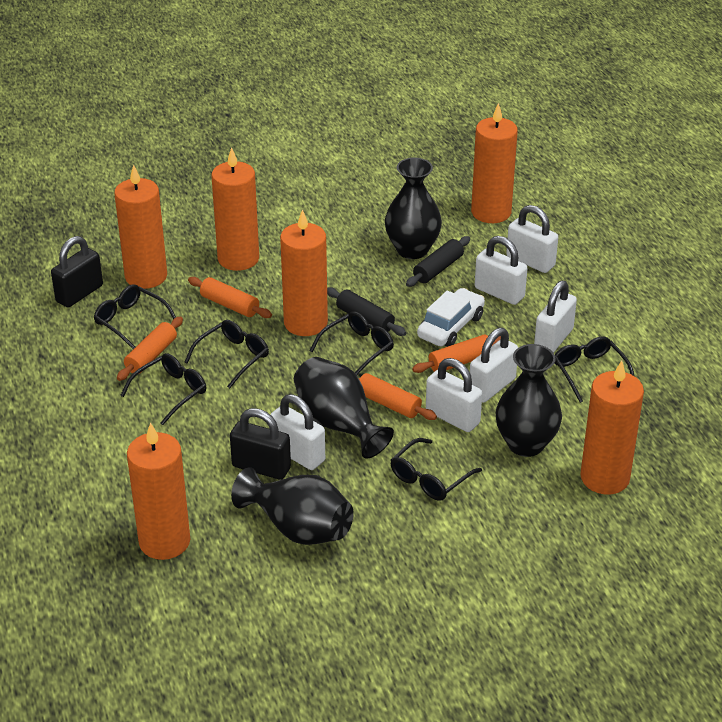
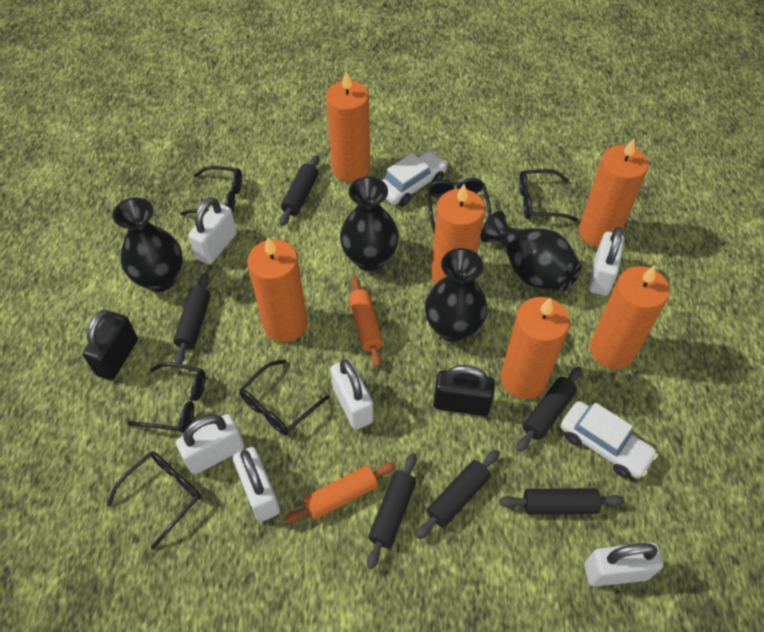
black rolling pin: [327,287,406,336] [406,236,470,287] = 2 -> [173,273,211,364] [280,155,319,226] [367,453,417,569] [416,450,500,539] [500,488,624,514] [517,367,582,452] = 6
orange rolling pin: [117,316,183,381] [188,277,272,318] [359,373,437,420] [412,335,501,373] = 4 -> [284,462,396,523] [349,276,383,367] = 2
white car: [417,288,485,347] = 1 -> [382,151,448,206] [561,401,658,478] = 2

